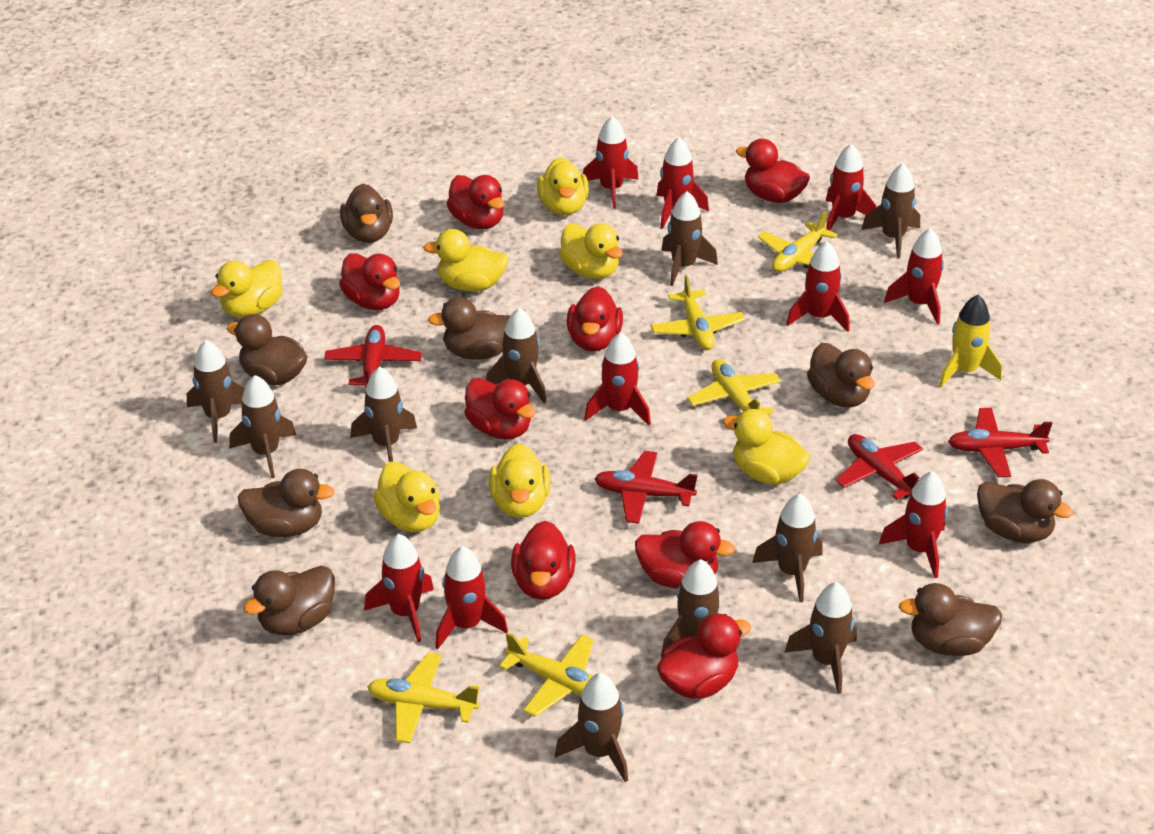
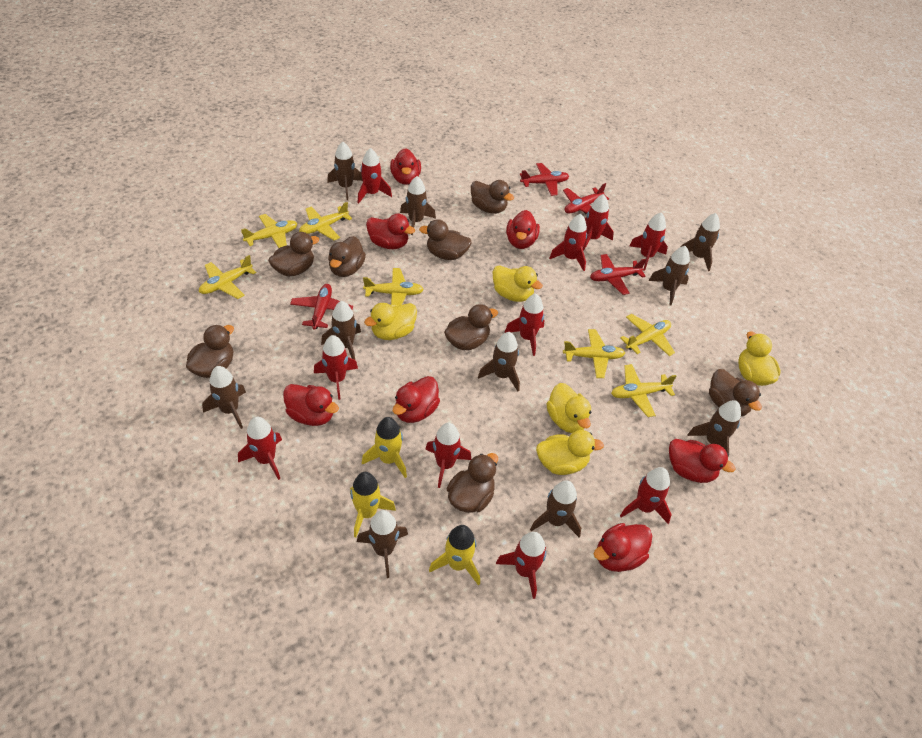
red duck: [339,253,400,310] [446,175,505,229] [464,378,536,440] [511,521,576,600] [567,286,623,351] [635,521,735,589] [657,614,751,699] [736,139,810,203] = 8 -> [283,384,339,426] [366,214,415,249] [390,148,421,185] [393,376,440,423] [506,210,540,249] [594,523,652,572] [669,439,735,483] = 7
red rocket: [364,534,434,642] [435,546,508,649] [583,116,639,208] [584,332,651,425] [656,137,709,229] [787,241,850,332] [826,143,876,231] [879,471,948,578] [884,228,944,324] = 9 -> [238,417,282,480] [314,335,358,400] [358,148,392,203] [425,423,471,488] [496,532,546,599] [504,294,544,356] [549,214,587,271] [583,194,614,250] [620,467,672,524] [630,212,668,271] = 10
yellow duck: [211,260,282,317] [373,462,440,532] [423,229,509,292] [489,444,551,518] [537,157,589,215] [559,223,623,279] [723,409,810,485] = 7 -> [364,303,417,340] [493,265,543,302] [536,430,604,475] [547,383,592,433] [738,331,781,386] = 5
yellow plane: [367,652,480,743] [499,632,594,717] [650,274,745,350] [687,359,781,417] [758,211,838,272] = 5 -> [199,255,256,299] [241,214,298,248] [299,202,352,240] [363,268,424,306] [563,329,625,378] [611,364,676,417] [620,314,675,356] = 7
yellow rocket: [939,295,1002,387] = 1 -> [350,472,396,538] [362,417,407,478] [429,525,480,586] = 3

